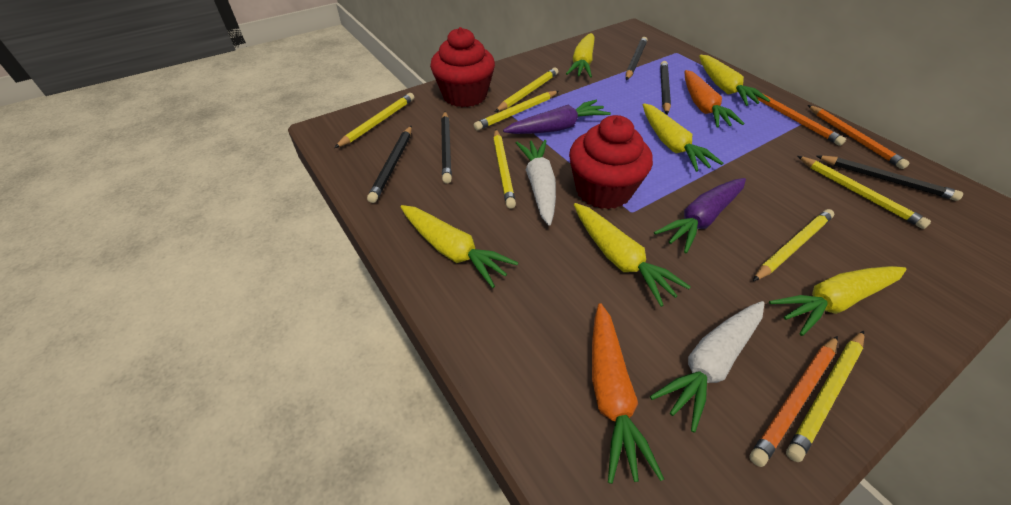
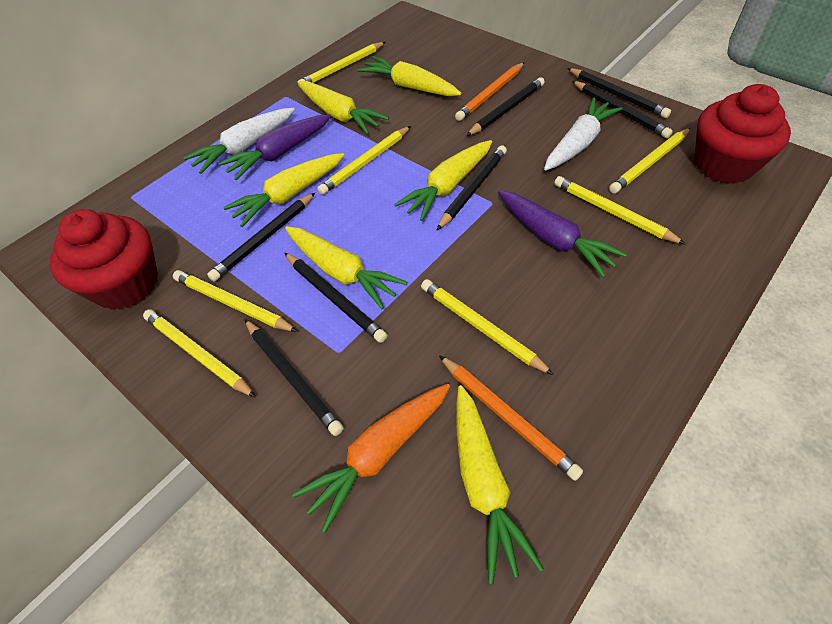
black pencil: [367,125,412,203] [441,111,452,184] [626,37,647,80] [660,61,671,114] [816,155,963,201] = 5 -> [207,193,315,281] [245,319,343,436] [284,252,387,343] [437,145,507,230] [466,77,545,136] [567,68,671,118] [572,81,673,138] = 7
orange carrot: [592,303,664,484] [684,70,745,128] = 2 -> [292,384,450,533] = 1
orange pencil: [749,336,838,467] [755,93,846,146] [808,105,910,169] = 3 -> [439,355,583,481] [455,62,525,121] = 2

